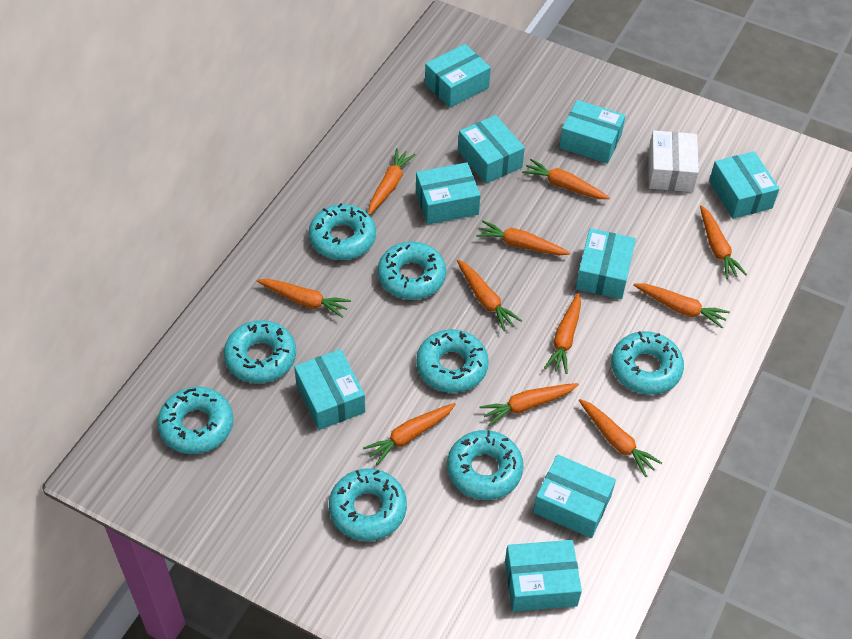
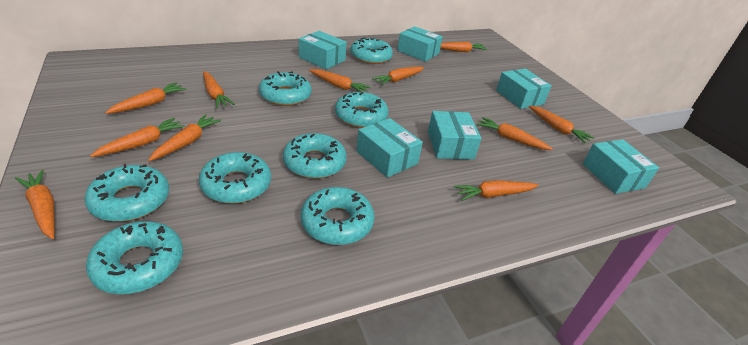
turquoise box: [294,349,365,430] [416,162,481,225] [425,44,491,108] [458,115,525,184] [505,540,582,612] [533,454,616,538] [559,100,626,164] [576,228,636,299] [709,151,779,219] = 9 -> [299,31,347,69] [356,118,423,178] [397,26,443,62] [428,111,481,160] [496,69,552,109] [583,139,659,194] = 6
white box: [648,130,699,192] = 1 -> none = 0

